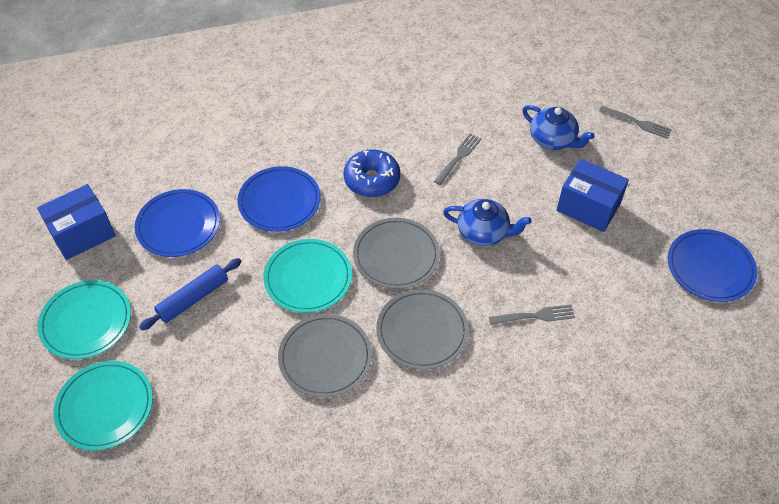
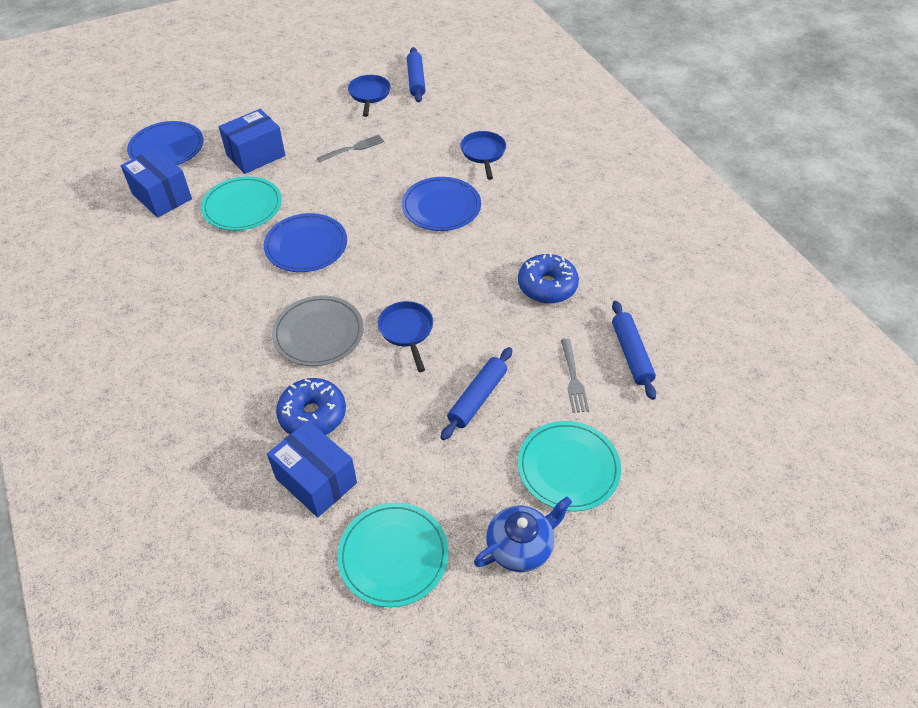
blue box: [37,184,116,260] [557,159,629,232] = 2 -> [121,148,192,218] [219,109,285,174] [267,420,357,517] = 3
blue donut: [344,150,400,197] = 1 -> [276,378,346,435] [518,253,579,304] = 2
blue pan: none = 0 -> [348,75,391,117] [378,301,433,372] [461,131,506,180] = 3
blue rolling pin: [139,258,241,330] = 1 -> [407,47,425,102] [441,347,512,440] [612,301,656,400] = 3
blue teapot: [443,199,532,246] [522,105,595,150] = 2 -> [474,497,572,572] = 1
grey fork: [434,133,482,185] [489,304,575,325] [599,106,672,139] = 3 -> [317,134,385,162] [561,339,589,413] = 2
grey plate: [278,314,372,398] [353,218,440,289] [376,289,468,370] = 3 -> [272,295,364,366] = 1

